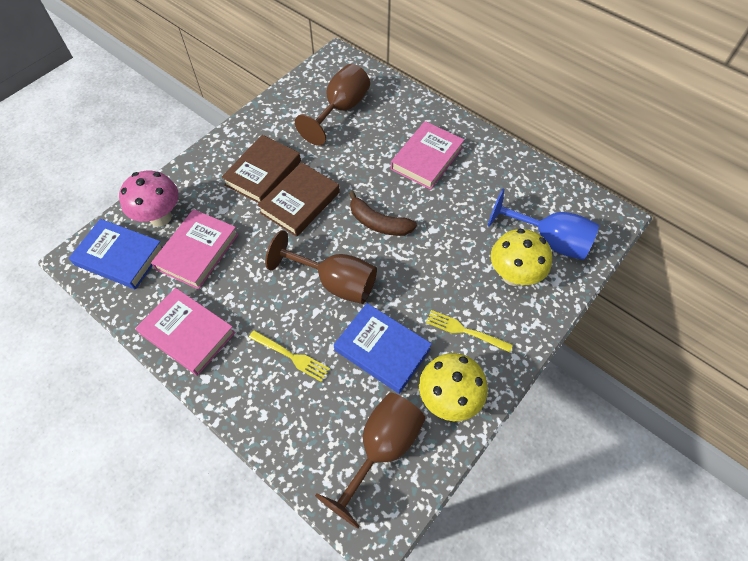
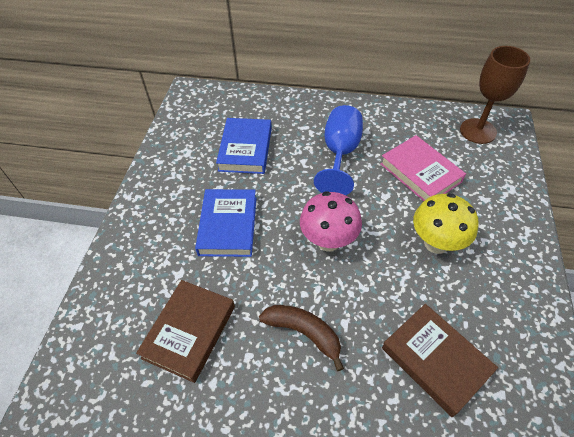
brown goblet: [265,230,377,304] [295,64,370,146] [315,393,426,528] = 3 -> [460,46,530,144] = 1
pink book: [136,288,236,376] [151,209,238,289] [391,121,464,190] = 3 -> [380,135,466,201] = 1
yellow fork: [249,330,330,382] [426,310,513,353] = 2 -> none = 0
yellow mushroom: [419,353,488,421] [491,229,552,286] = 2 -> [413,193,479,254] = 1

